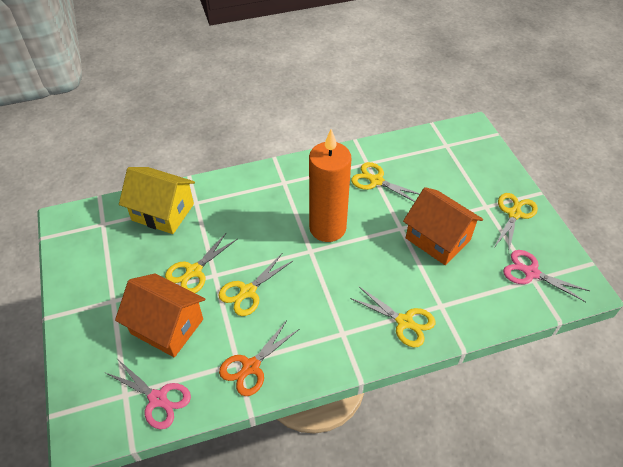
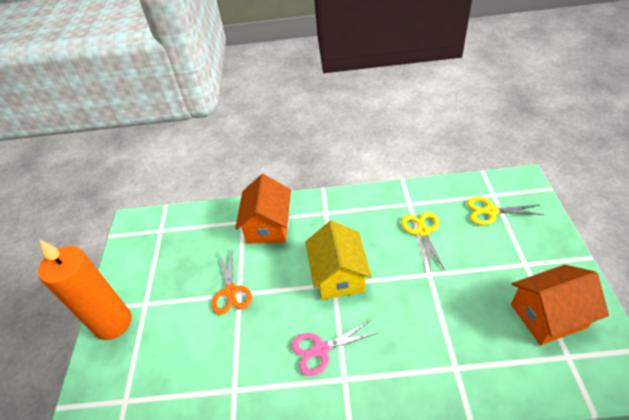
pink scissors: [106,360,191,429] [503,250,590,302] = 2 -> [292,320,378,376] = 1
yellow scissors: [165,232,237,293] [218,253,294,316] [350,287,435,347] [351,162,420,202] [495,193,538,251] = 5 -> [401,212,445,272] [467,197,545,225] = 2

